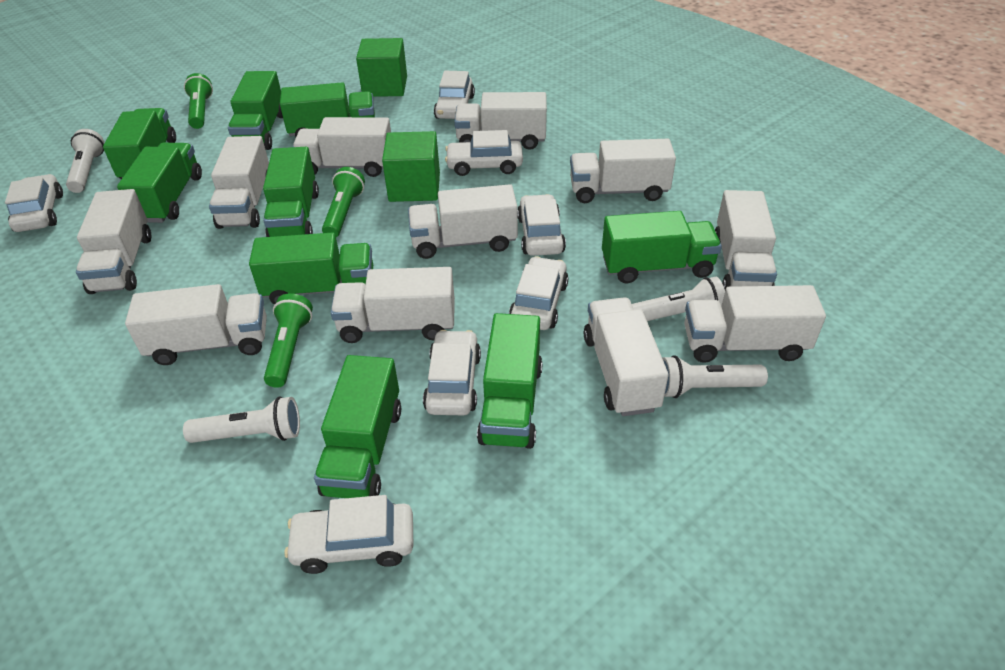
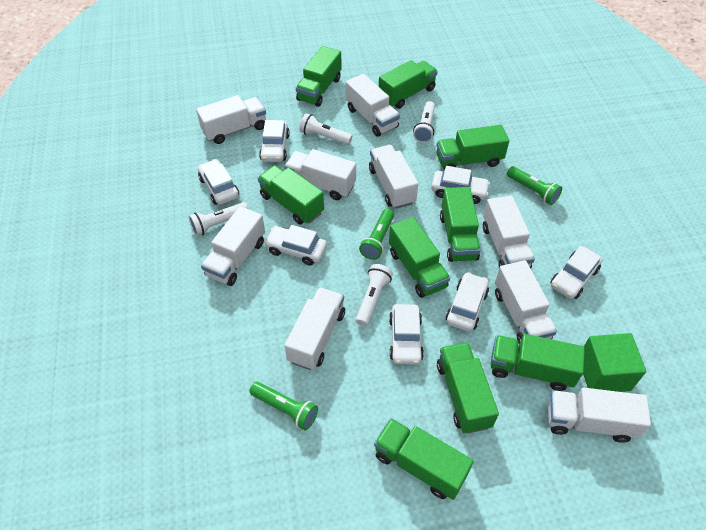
green cube: [356,38,407,97] [382,131,440,202] = 2 -> [583,333,646,392] = 1
white truck: [76,189,151,294] [125,284,267,365] [209,136,269,229] [292,117,391,177] [330,267,455,343] [408,184,518,259] [454,92,547,150] [570,139,676,203] [584,297,669,416] [684,285,826,363] [715,190,777,290] = 11 -> [196,95,266,144] [201,206,265,286] [284,149,356,200] [284,287,345,370] [346,74,400,137] [369,145,418,209] [483,196,535,269] [495,260,557,344] [548,388,651,443] = 9

